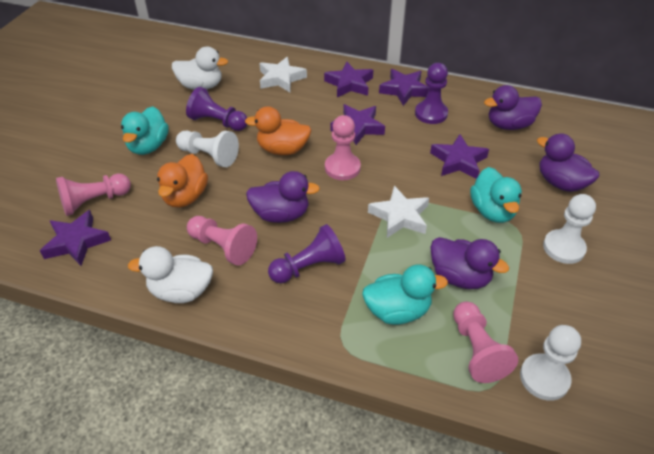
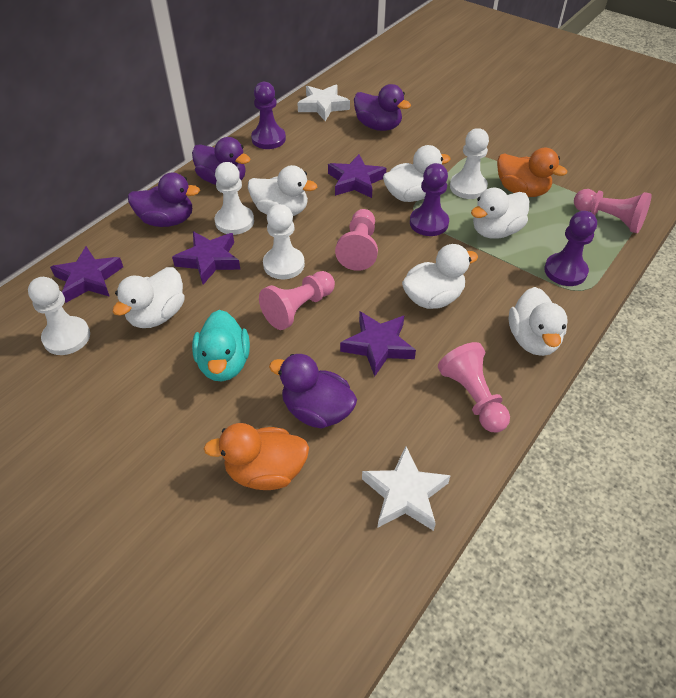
purple star: [40,210,111,266] [324,62,373,97] [330,104,385,145] [379,69,429,106] [430,134,489,179] = 5 -> [50,246,123,303] [172,231,241,285] [328,154,386,198] [340,312,416,376] = 4
turquoise duck: [121,106,169,155] [362,264,448,325] [470,167,522,223] = 3 -> [192,310,250,381] = 1
white duck: [128,246,213,303] [172,47,228,90] = 2 -> [113,267,185,328] [248,165,317,216] [383,145,451,202] [402,244,478,309] [471,188,529,239] [509,287,568,356] = 6
white pawn: [176,130,239,167] [520,325,581,401] [543,194,596,264] = 3 -> [28,277,90,355] [215,162,254,235] [263,204,305,279] [450,128,489,199] = 4

